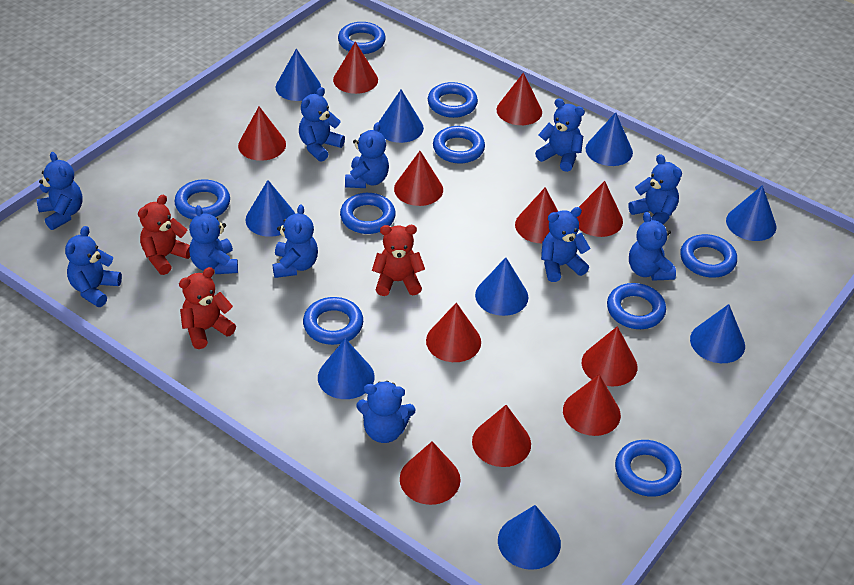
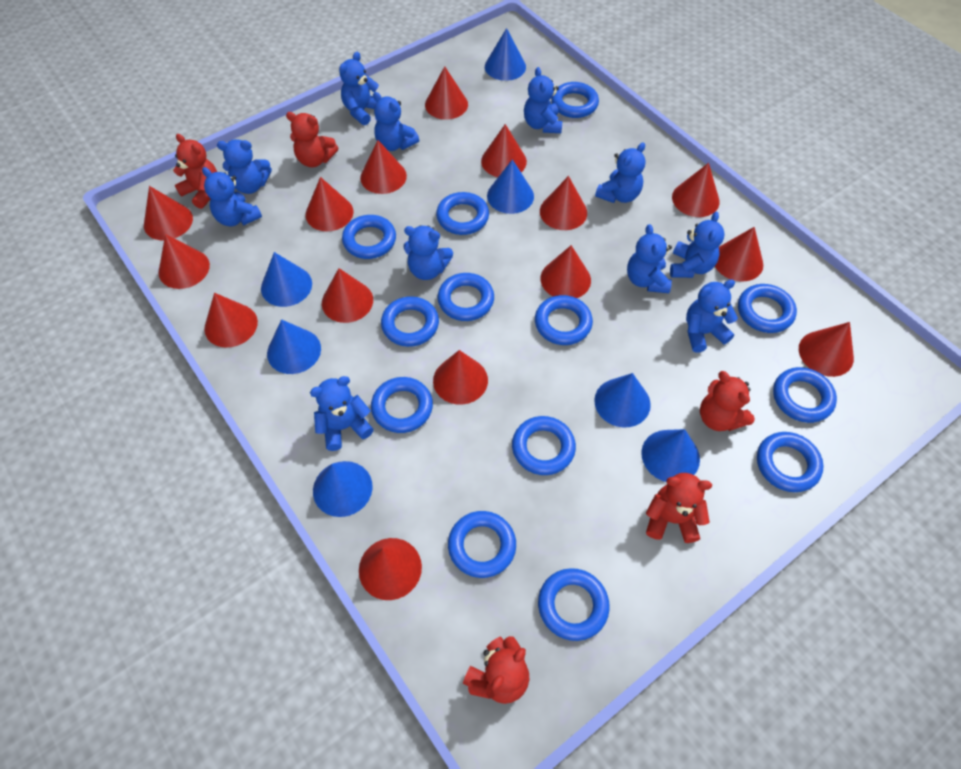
blue cone: [245,180,295,237] [276,49,321,101] [318,338,375,399] [378,90,424,143] [475,257,529,316] [498,505,561,570] [586,112,633,166] [690,304,745,363] [726,185,776,241] = 9 -> [261,252,312,307] [267,319,321,374] [313,461,373,517] [485,28,526,81] [487,159,534,214] [594,373,651,427] [641,429,700,482] = 7
blue ring: [174,179,230,219] [303,297,363,345] [338,22,386,54] [340,193,396,234] [428,82,478,118] [433,126,485,163] [607,283,666,329] [615,440,682,497] [680,234,737,277] = 9 -> [342,215,396,259] [371,377,433,433] [381,296,439,347] [436,192,489,235] [438,273,494,321] [448,511,516,578] [512,416,576,475] [535,295,593,345] [538,568,610,641] [551,82,599,118] [738,284,797,333] [757,432,824,492] [773,367,837,423] = 13
red cone: [238,106,286,161] [333,42,378,94] [394,151,443,206] [400,441,461,505] [426,303,481,362] [472,405,531,467] [496,73,542,125] [515,187,558,243] [563,374,621,436] [577,181,623,237] [582,326,637,386] = 11 -> [144,186,193,240] [159,234,210,289] [204,293,258,348] [306,177,353,231] [322,268,373,323] [359,538,422,600] [360,140,407,194] [425,66,468,120] [433,350,488,405] [481,124,527,177] [540,176,587,230] [541,245,591,298] [672,163,720,217] [715,227,763,282] [799,322,854,377] = 15
red teddy bear: [138,195,190,275] [179,267,236,349] [372,225,425,296] = 3 -> [173,134,217,209] [286,112,338,167] [463,636,529,704] [646,473,712,543] [700,371,755,431] = 5

